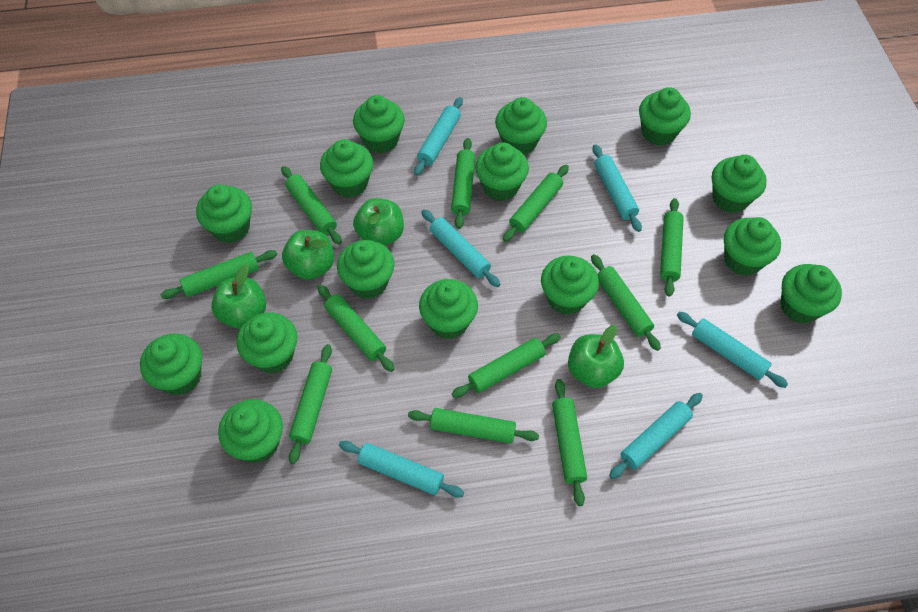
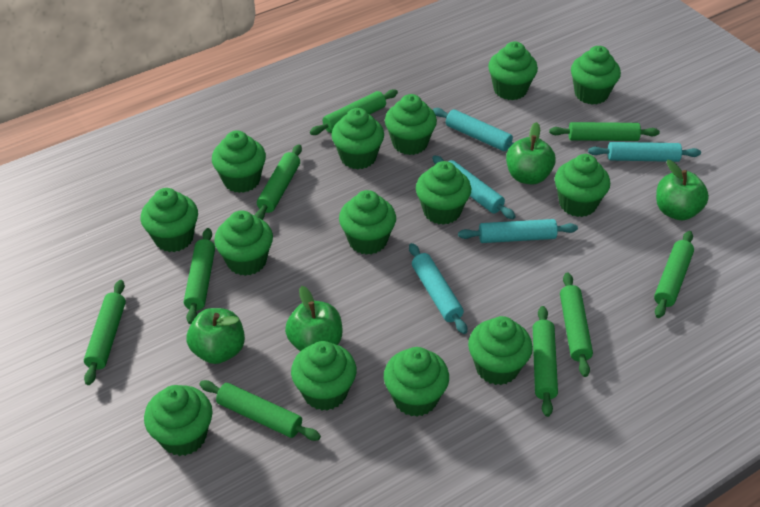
green cupcake: [140,333,202,395] [196,185,252,243] [218,399,283,463] [237,312,297,373] [320,139,373,198] [337,240,394,299] [353,95,405,153] [419,279,478,339] [475,142,529,201] [495,97,547,155] [541,256,599,315] [639,87,691,146] [712,154,767,213] [724,217,781,276] [780,264,842,324] = 15 -> [141,188,198,252] [144,385,213,456] [212,131,266,193] [214,210,273,276] [291,341,356,411] [331,108,384,169] [339,190,396,255] [384,347,449,417] [385,94,437,155] [416,161,471,225] [468,316,533,385] [488,41,538,100] [555,154,610,217] [571,46,621,105] = 14
green rolling pin: [161,250,277,299] [281,166,342,245] [289,344,332,464] [317,285,394,372] [408,408,539,444] [451,138,475,229] [452,333,561,398] [503,165,569,242] [552,379,587,506] [591,254,661,351] [660,198,684,297] = 11 -> [84,280,126,385] [184,228,215,324] [199,380,321,441] [255,144,302,220] [310,89,398,135] [533,306,558,417] [549,122,660,141] [560,273,593,377] [654,231,694,318] = 9
turquoise rolling pin: [339,441,464,498] [414,97,463,175] [422,209,500,287] [593,144,642,232] [609,393,703,479] [677,312,788,388] = 6 -> [409,243,467,334] [432,156,516,219] [433,108,514,151] [458,219,578,243] [588,142,701,162] = 5

